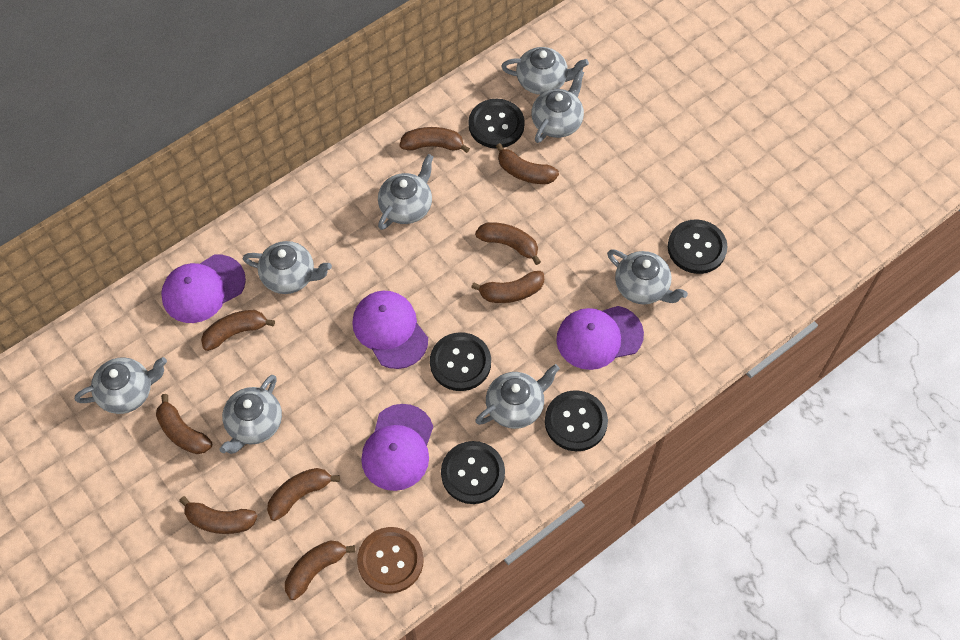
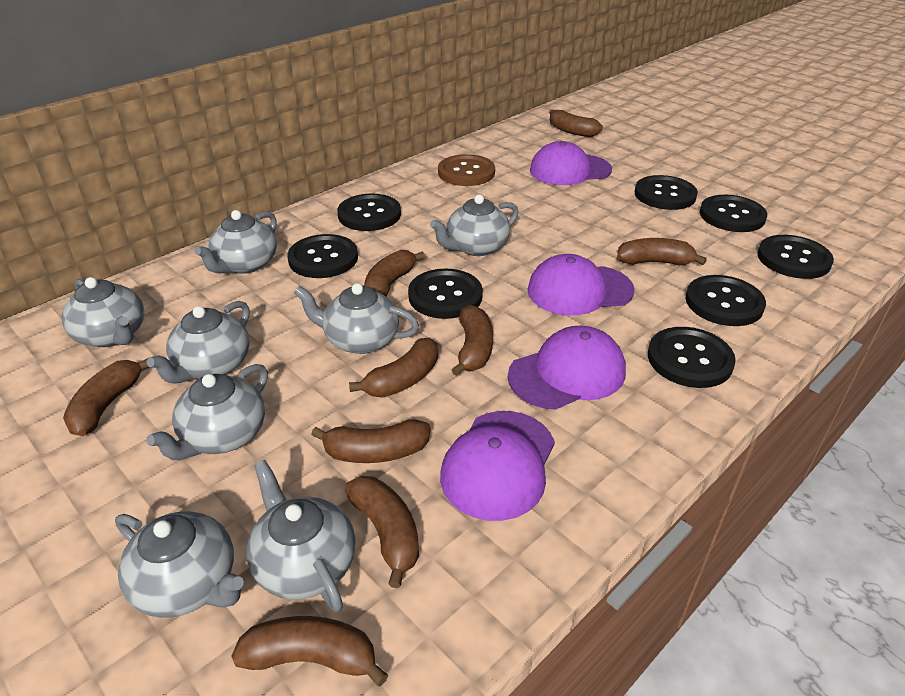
black button: [430,332,491,391] [441,441,505,504] [469,99,525,149] [545,390,608,451] [668,219,728,274] = 5 -> [287,234,358,278] [337,193,401,231] [408,269,483,319] [635,175,698,210] [648,327,736,388] [685,275,766,326] [700,195,767,232] [757,235,834,279] = 8

